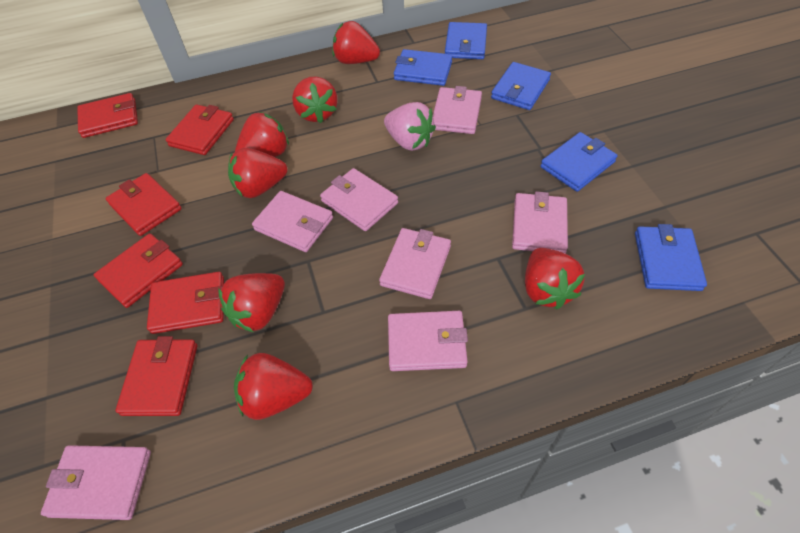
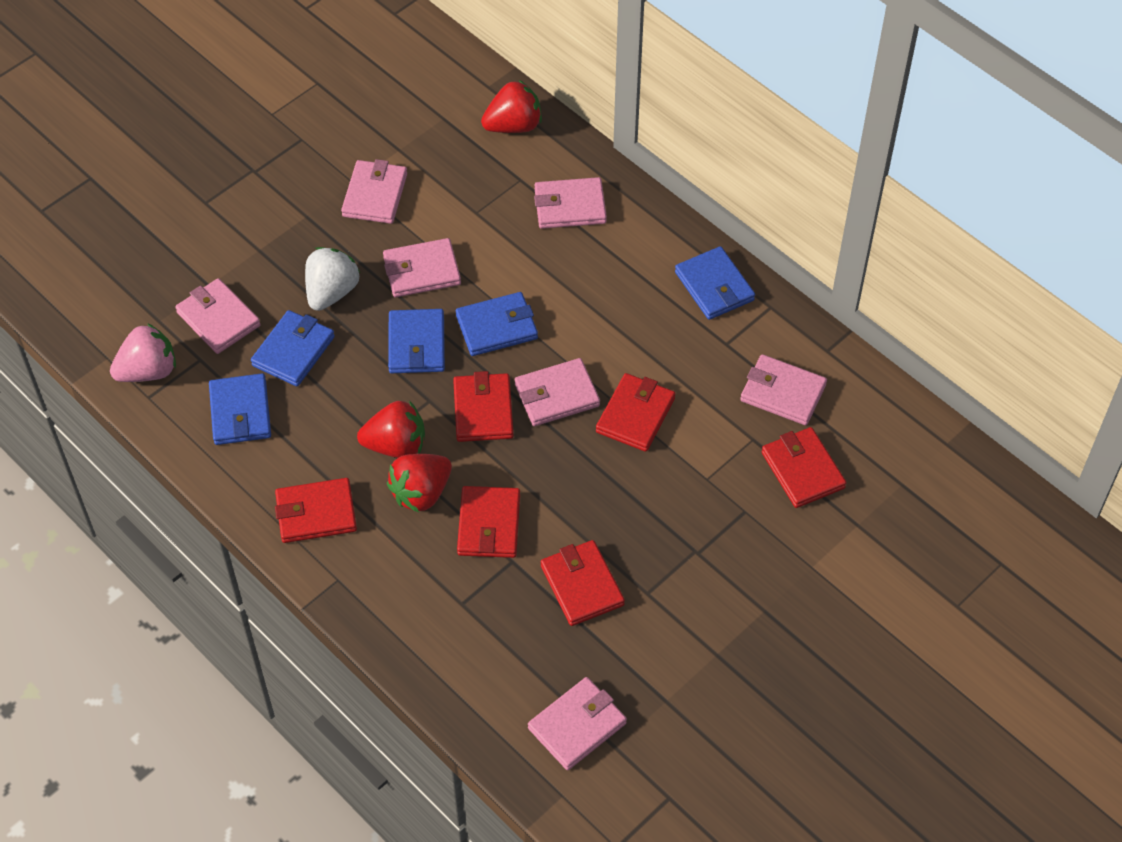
red strawberry: [219,273,285,332] [228,148,287,198] [234,353,313,420] [235,112,289,157] [292,76,338,123] [333,21,380,64] [525,248,585,309] = 7 -> [357,401,425,458] [387,454,452,513] [481,80,542,133] = 3
white strawberry: none = 0 -> [305,247,360,311] = 1

